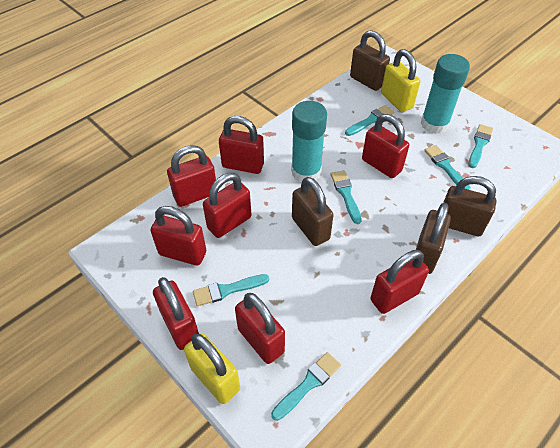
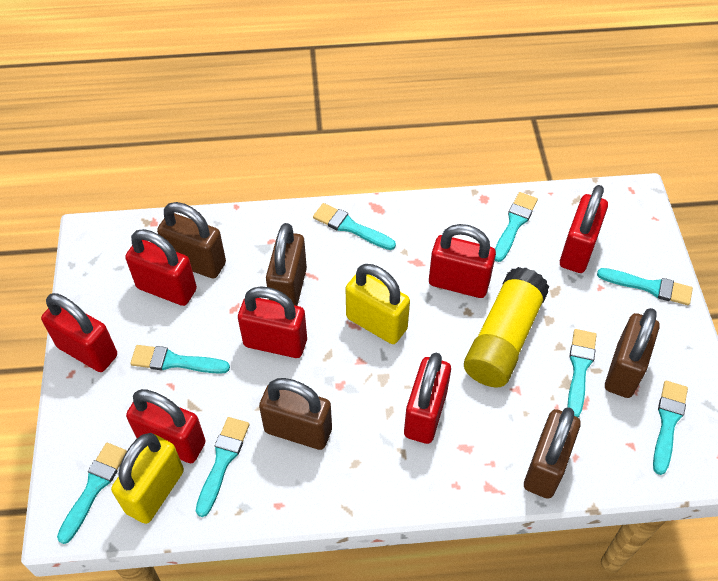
brown padlock: [292,177,334,246] [350,30,390,91] [416,203,451,274] [443,176,496,236] = 4 -> [157,202,226,279] [259,378,332,450] [266,223,307,306] [524,407,581,499] [605,308,660,398] = 5
red padlock: [150,206,206,266] [153,277,199,350] [167,145,216,207] [203,173,251,238] [219,116,264,174] [235,293,285,364] [362,114,409,178] [370,250,429,314] = 8 -> [41,293,117,372] [125,229,197,306] [126,389,206,463] [238,286,307,358] [404,353,451,444] [429,224,496,298] [560,185,608,273] = 7
turquoise brush: [193,274,269,306] [271,352,341,421] [331,170,362,224] [345,105,394,136] [424,145,471,190] [468,124,493,168] = 6 -> [57,443,127,544] [130,345,230,374] [196,417,250,517] [313,203,396,250] [495,192,538,262] [567,329,596,417] [597,268,693,305] [653,381,688,475] = 8
turquoise glue stick: [291,101,327,182] [420,54,470,134] = 2 -> none = 0
yellow glue stick: none = 0 -> [464,267,549,387] = 1

